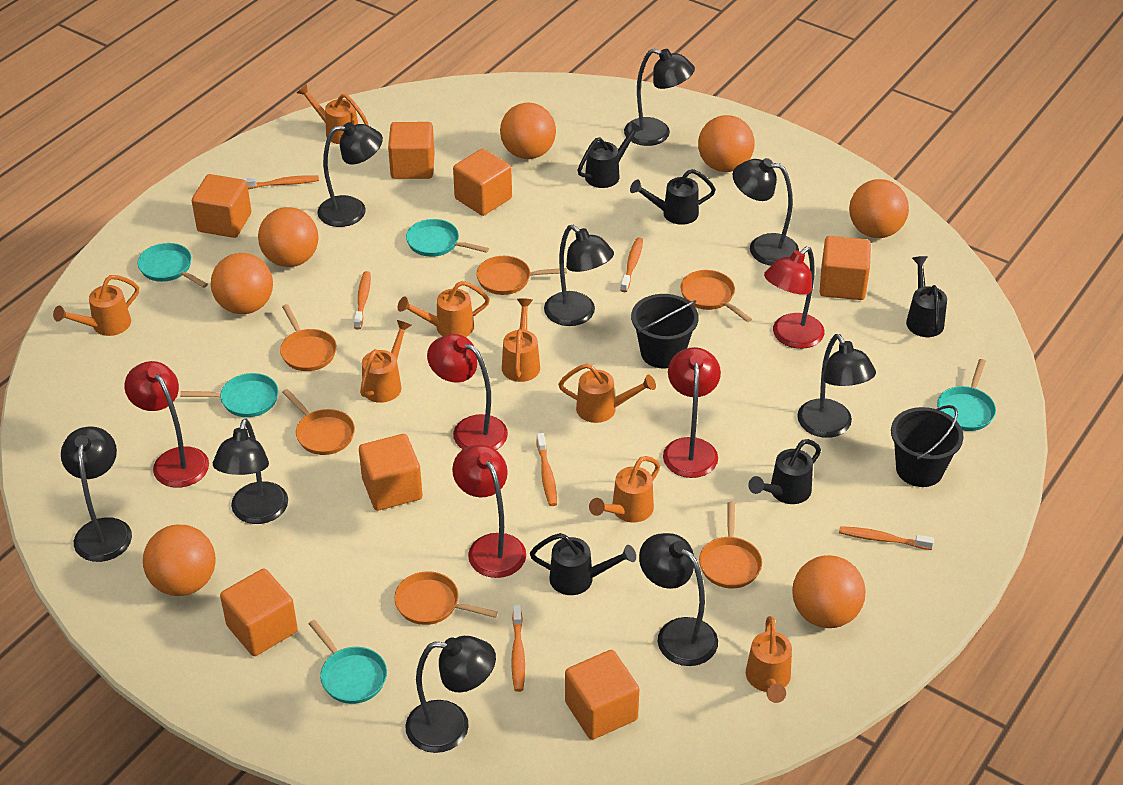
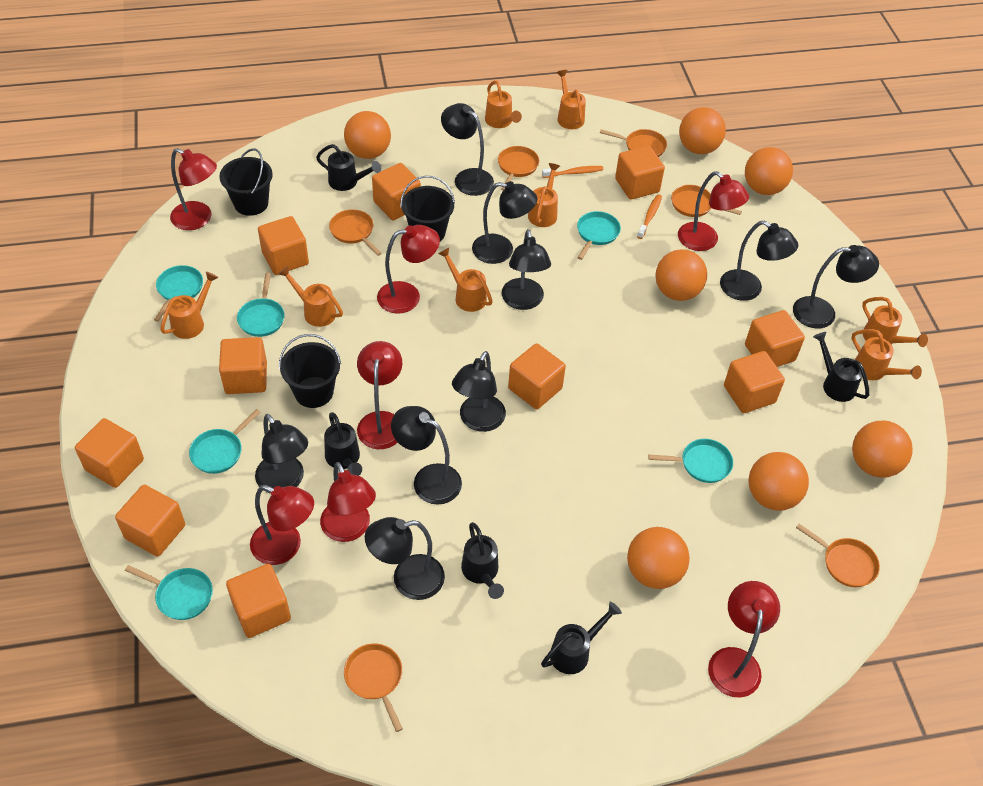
black bucket: [631,294,699,368] [891,405,964,487] = 2 -> [219,148,273,216] [279,334,341,408] [400,175,455,241] = 3
orange cube: [192,174,251,238] [220,568,298,656] [359,434,422,511] [388,122,435,179] [453,149,512,216] [565,650,639,740] [820,236,871,300] = 7 -> [75,418,144,488] [115,485,185,557] [219,337,267,394] [226,564,291,638] [258,216,309,275] [372,163,421,220] [508,343,566,409] [615,146,665,200] [724,351,785,413] [745,310,805,367] = 10
orange toothbrush: [243,175,319,189] [354,271,371,329] [511,605,525,692] [536,433,557,506] [620,237,643,292] [839,526,934,550] = 6 -> [542,166,603,178] [637,194,662,239] = 2
red lamp: [124,361,209,488] [427,334,508,450] [452,445,526,578] [663,347,721,478] [764,247,824,349] = 5 -> [170,148,217,230] [250,485,314,565] [320,462,376,542] [357,341,402,449] [377,225,440,314] [678,171,749,251] [708,581,780,697] = 7
turquoise pan: [137,243,208,288] [180,373,278,417] [308,620,387,704] [406,219,489,257] [937,359,996,431] = 5 -> [125,565,213,620] [154,265,203,322] [189,409,260,474] [237,273,285,337] [577,211,621,260] [648,439,733,483] = 6

